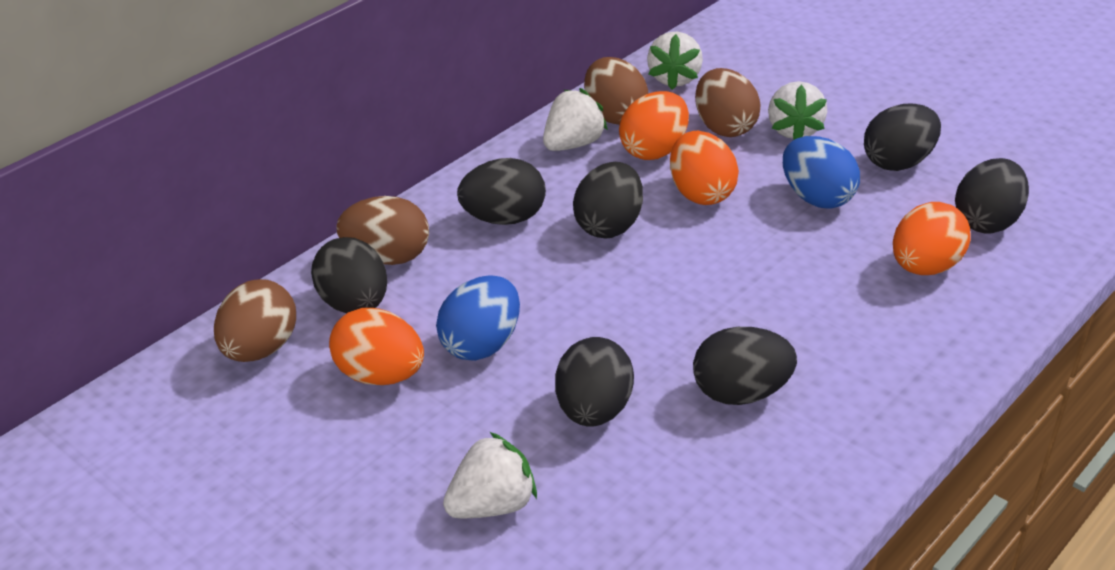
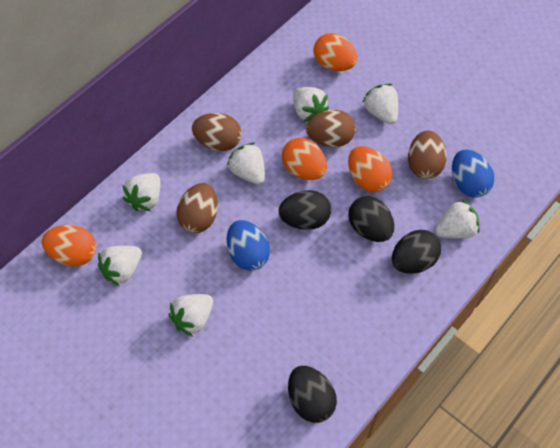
black egg: [311,237,387,313] [457,158,546,225] [555,337,634,426] [573,162,643,239] [693,327,797,405] [864,103,941,171] [955,158,1029,233] = 7 -> [279,190,331,230] [288,366,337,423] [348,196,394,242] [392,230,441,274] = 4
white strawberry: [443,432,537,518] [543,88,608,151] [647,32,703,90] [768,81,827,140] = 4 -> [98,246,142,286] [122,173,160,211] [169,294,213,337] [227,143,265,185] [293,87,329,122] [362,84,398,124] [435,199,480,239] = 7

